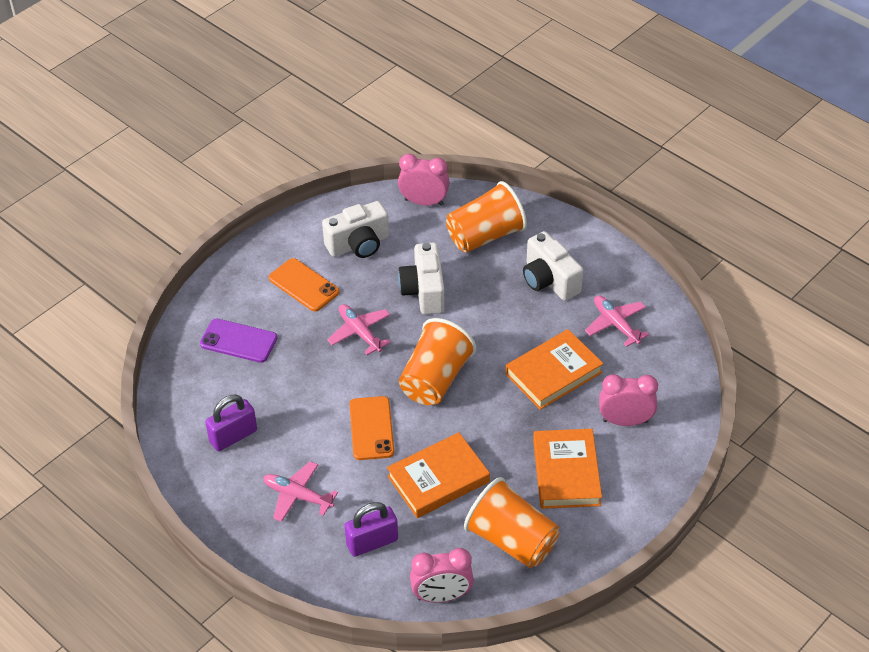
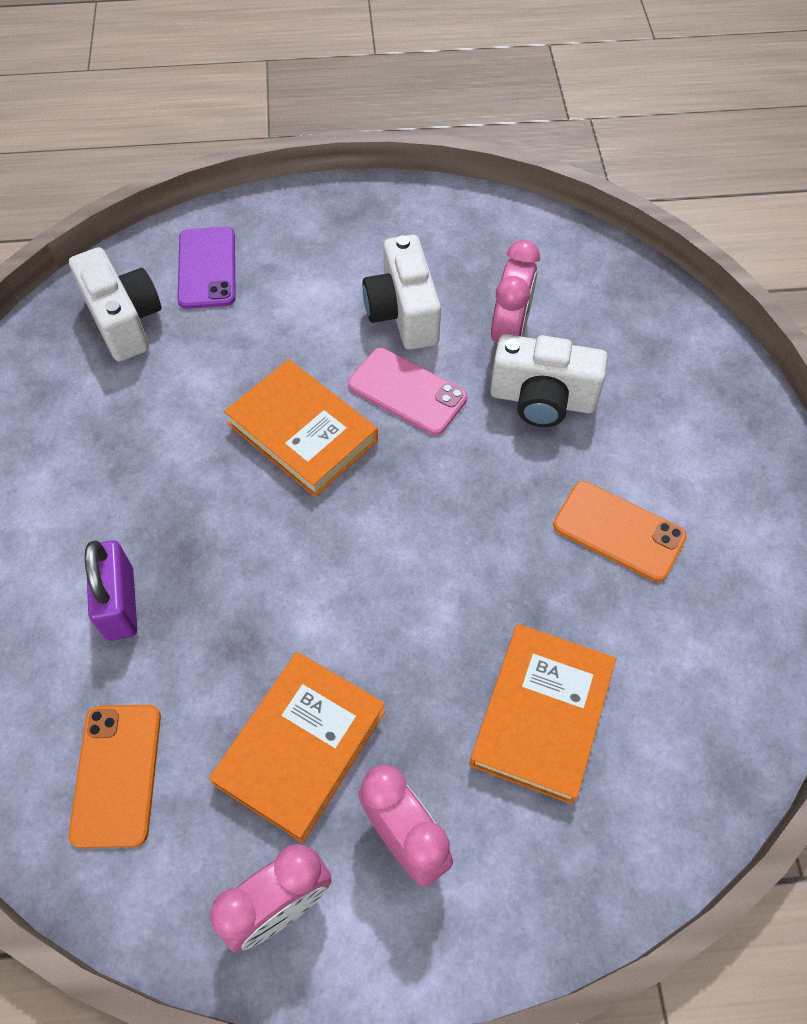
orange cup: [399,318,476,405] [446,181,527,253] [464,477,559,568] = 3 -> none = 0
pink phone: none = 0 -> [348,348,467,435] = 1
pink plane: [263,461,338,522] [327,304,391,355] [585,295,649,347] = 3 -> none = 0
purple padlock: [205,395,257,451] [345,502,398,557] = 2 -> [85,540,137,641] = 1

